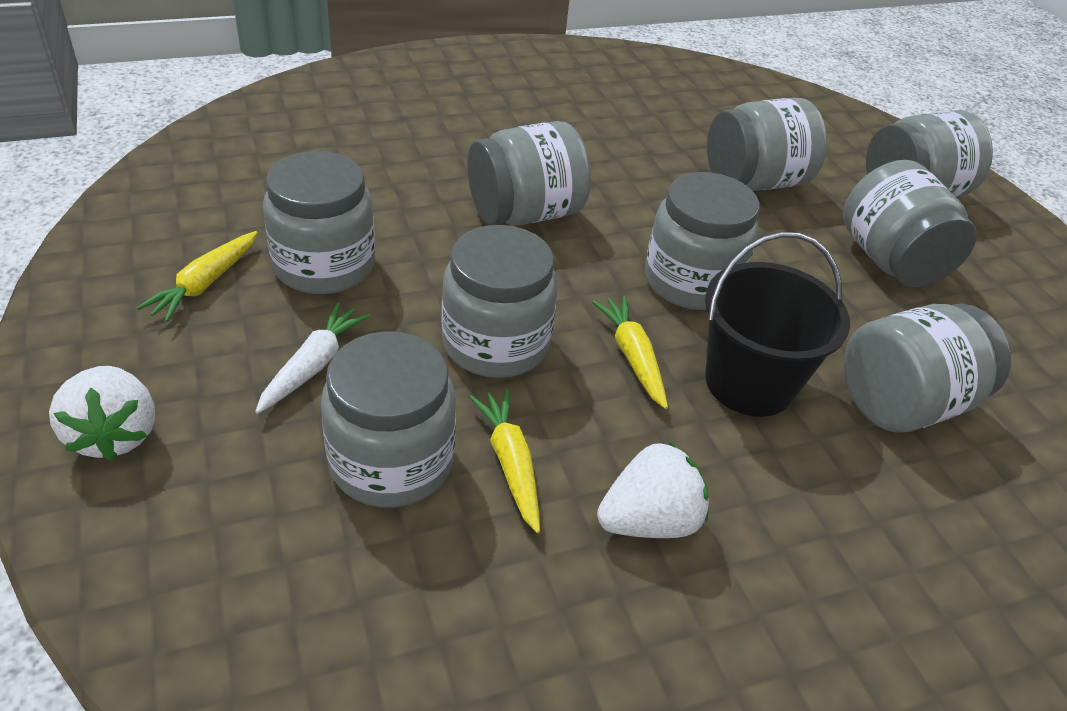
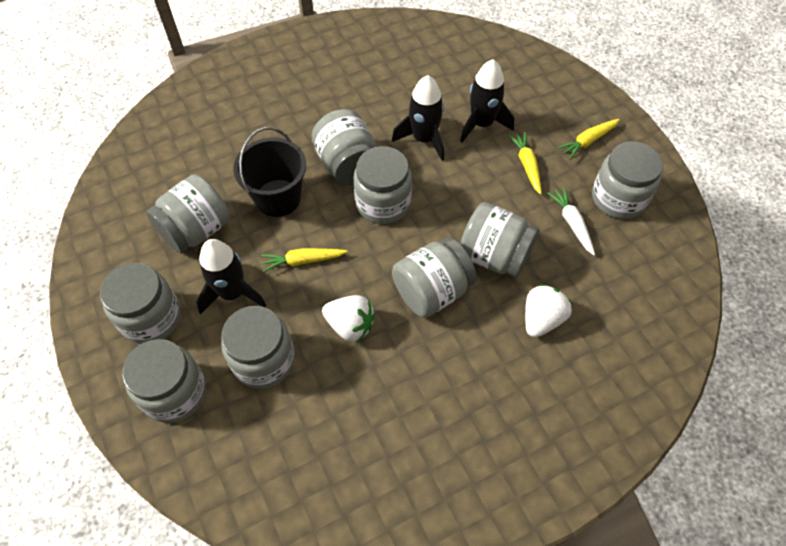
black rocket: none = 0 -> [196,239,266,315] [392,75,444,161] [460,60,514,142] = 3

